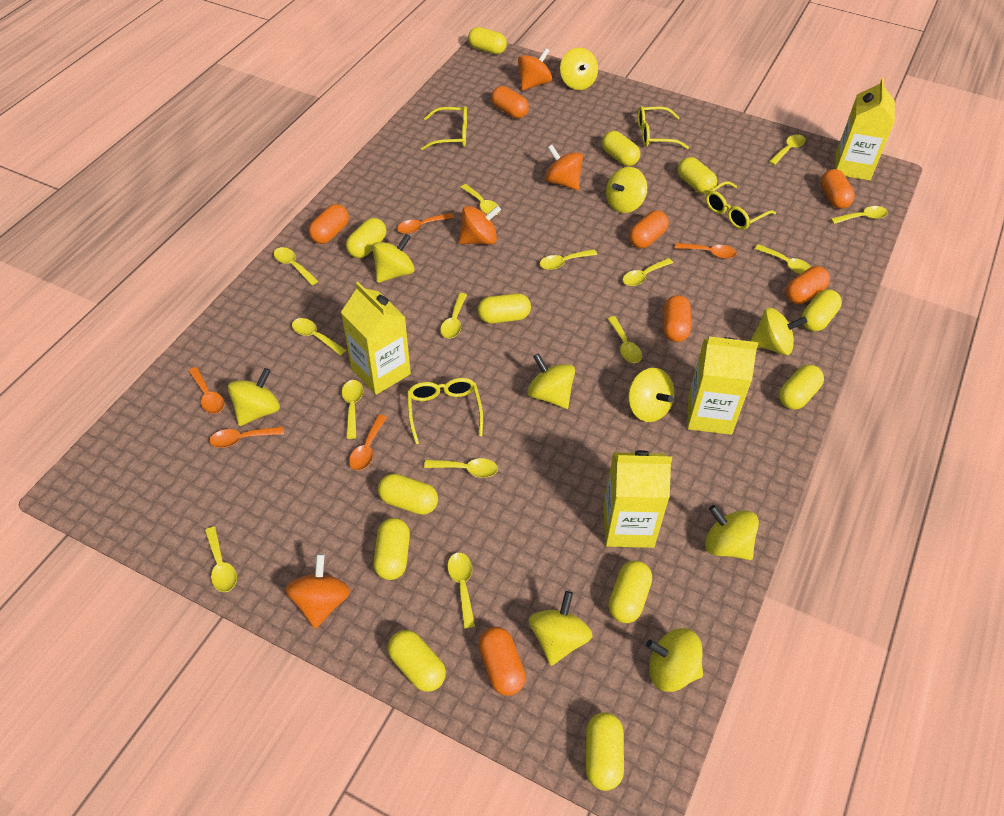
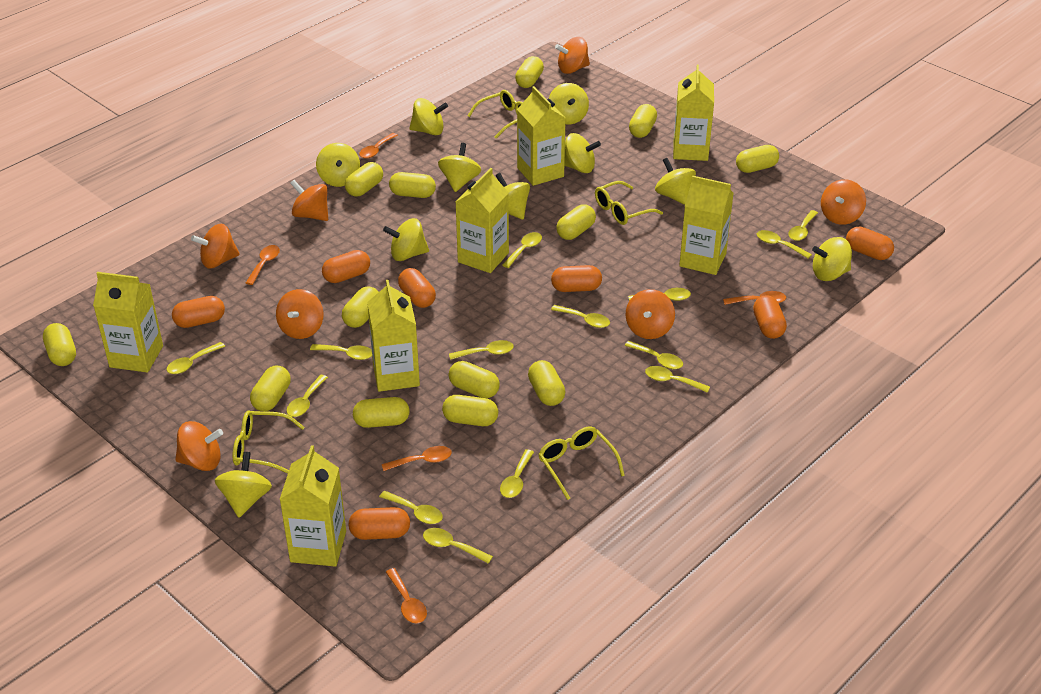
orange spinning top: [285,554,350,629] [459,205,501,245] [518,48,552,90] [545,145,583,190] = 4 -> [175,421,223,471] [191,224,240,269] [276,289,323,339] [290,180,328,221] [555,37,590,74] [625,289,675,339] [821,179,866,225] = 7
yellow capsule: [346,218,386,258] [373,518,410,580] [378,473,438,515] [388,630,446,692] [468,27,507,54] [478,293,531,324] [586,712,624,791] [602,131,640,166] [608,560,652,623] [678,157,717,194] [779,364,824,410] [801,289,842,332] = 12 -> [43,323,76,366] [250,365,291,411] [342,286,379,328] [345,162,383,197] [353,397,410,428] [389,172,436,198] [442,395,498,426] [449,361,500,398] [515,56,544,88] [528,360,565,406] [556,205,596,240] [629,104,657,138] [736,145,779,173] = 13
yellow carton: [341,282,411,395] [603,450,672,548] [687,337,758,435] [835,78,895,181] = 4 -> [93,272,163,373] [279,445,346,567] [367,280,420,392] [456,168,509,273] [517,86,566,186] [673,65,714,161] [679,175,734,275] = 7

